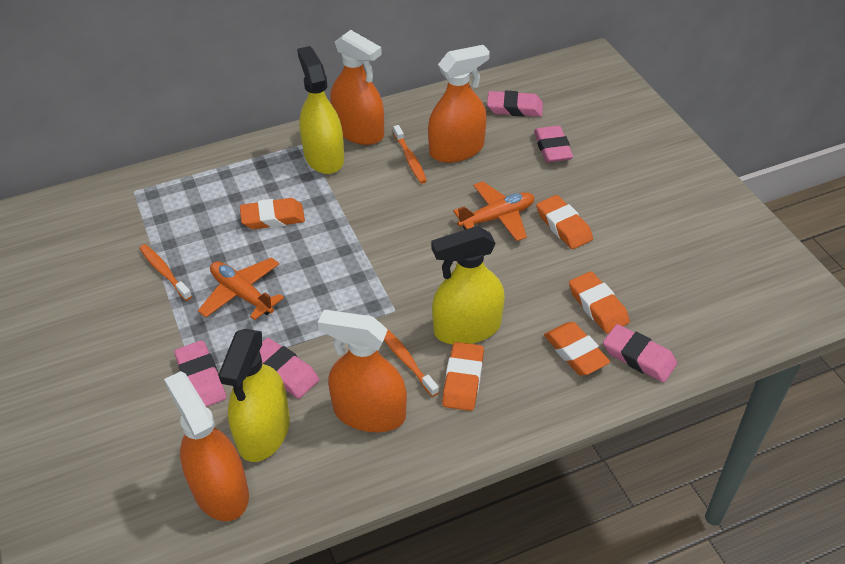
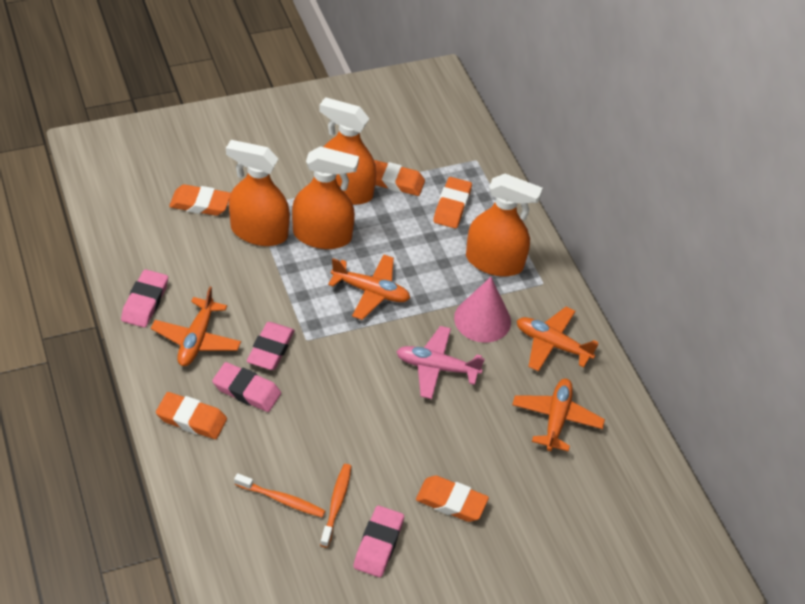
orange plane: [198,257,284,320] [453,181,534,241] = 2 -> [151,287,241,366] [328,255,410,320] [512,379,605,452] [517,307,599,372] = 4
orange toothbrush: [139,244,192,301] [384,330,439,397] [393,125,427,184] = 3 -> [234,473,325,517] [320,464,352,548] = 2
pink cone: none = 0 -> [454,277,511,343] = 1
pink eraser: [174,340,226,407] [260,338,319,399] [487,91,543,117] [534,126,573,163] [603,324,677,382] = 5 -> [121,269,168,328] [212,362,281,412] [247,322,295,370] [353,506,404,577] = 4
pink plane: none = 0 -> [396,326,485,399] = 1
yellow spray bottle: [218,329,290,462] [297,46,344,174] [431,226,505,345] = 3 -> none = 0

